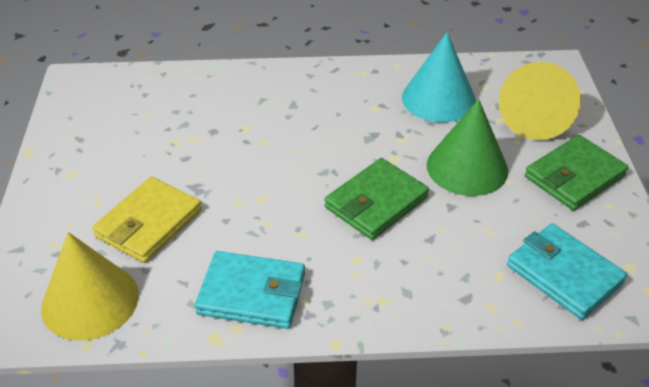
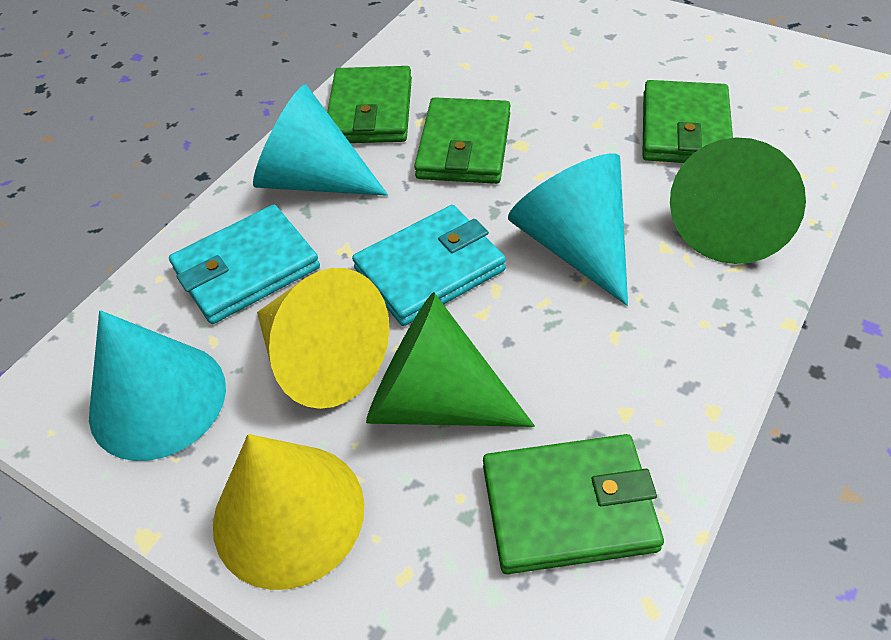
green cone: [427,99,508,196] = 1 -> [366,292,535,427] [670,137,806,264] = 2
green wallet: [325,158,429,240] [525,135,629,210] = 2 -> [327,66,412,143] [414,97,510,184] [483,434,664,574] [642,80,733,163] = 4
turquoise cone: [402,32,476,122] = 1 -> [89,310,226,461] [253,84,388,196] [508,153,628,306] = 3
yellow wallet: [92,177,202,263] = 1 -> none = 0

